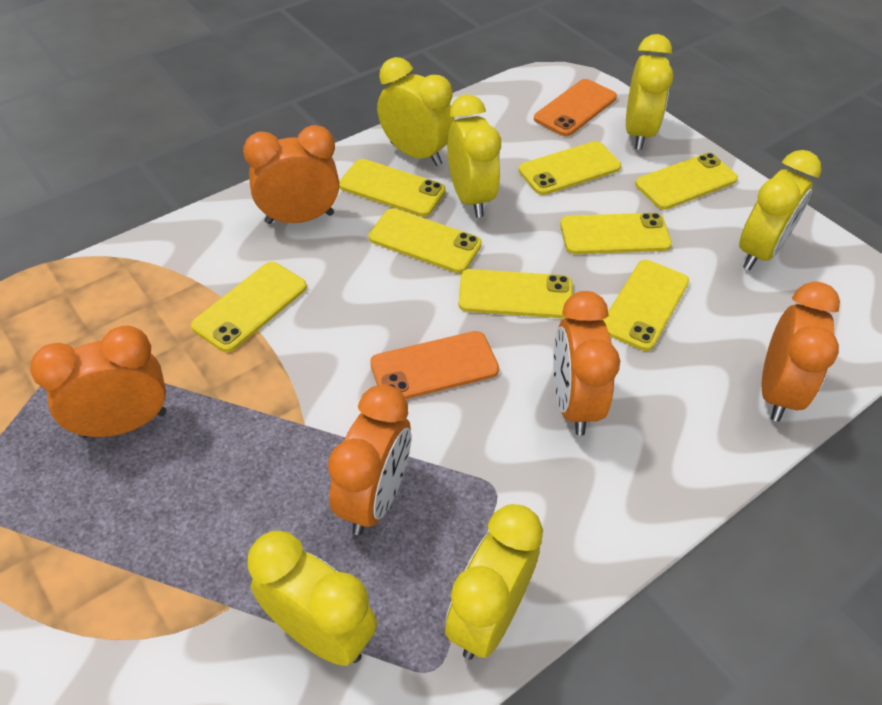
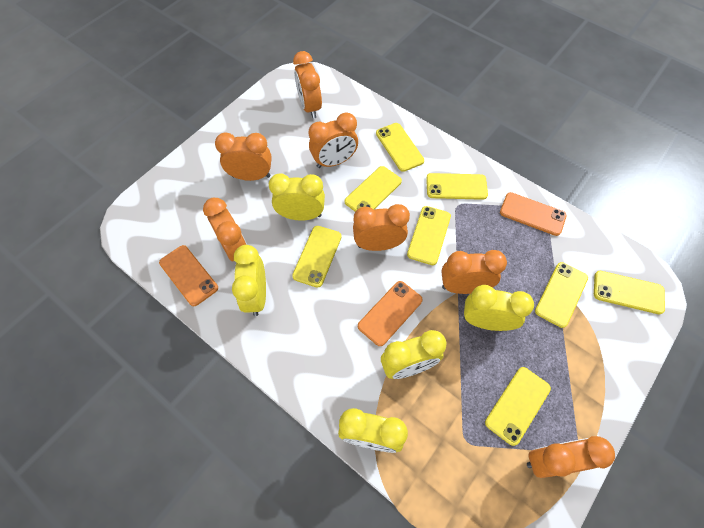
orange clock: [30,326,167,438] [243,125,339,224] [328,384,411,535] [553,291,620,436] [762,282,840,422] = 5 -> [203,198,247,261] [215,133,272,181] [293,51,322,119] [309,113,358,168] [353,204,410,251] [441,250,507,294] [527,436,615,478] = 7
orange phone: [370,331,499,399] [534,79,617,136] = 2 -> [159,245,218,306] [358,281,423,346] [500,192,567,236] = 3
yellow clock: [247,530,377,666] [377,57,455,166] [445,504,543,660] [447,94,501,218] [626,34,673,150] [739,150,821,270] = 6 -> [232,245,266,316] [269,173,325,221] [338,408,408,453] [381,330,447,379] [464,285,534,331] = 5

